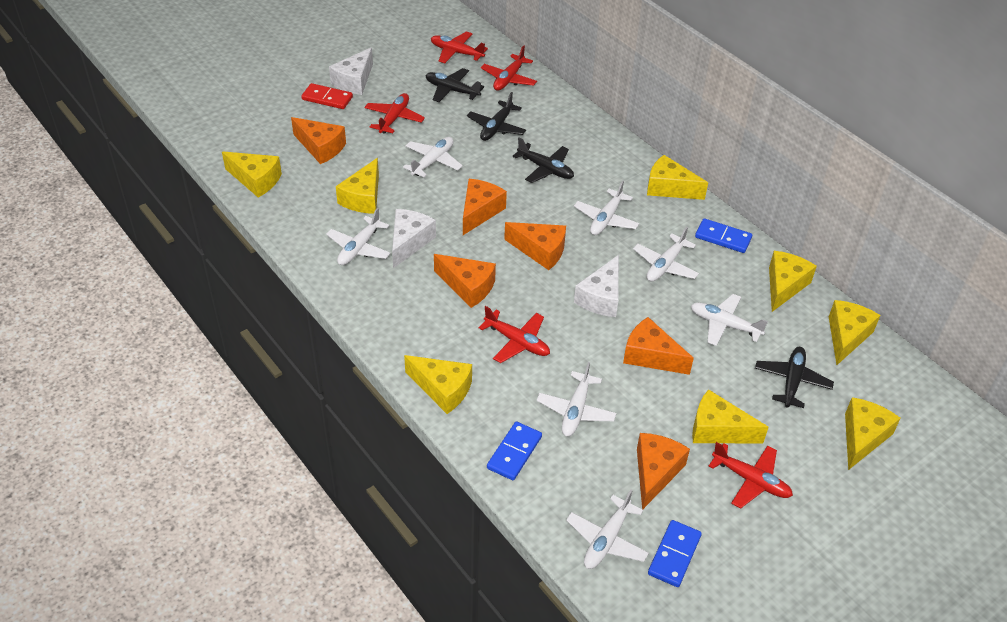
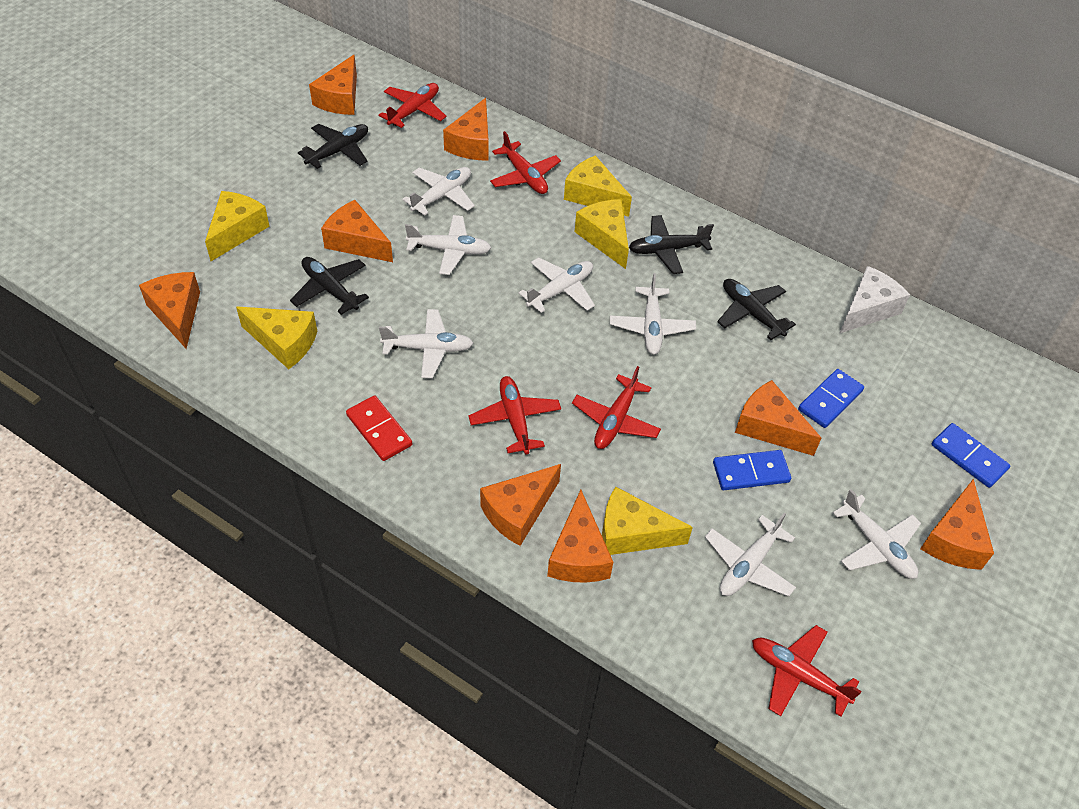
orange cheese: [291,117,346,164] [434,254,496,308] [463,179,507,235] [504,222,566,270] [623,317,694,375] [637,433,690,510] = 6 -> [139,272,200,349] [309,55,357,115] [321,200,393,262] [443,98,489,161] [480,464,561,546] [547,490,613,583] [735,380,821,456] [920,479,994,570] = 8
white cheese: [329,47,373,95] [392,209,436,268] [574,255,619,317] = 3 -> [839,266,910,334] = 1
yellow cheese: [222,151,282,198] [336,158,379,214] [404,355,472,414] [647,155,708,200] [692,389,769,443] [769,251,817,312] [829,300,880,365] [845,397,901,470] = 8 -> [205,191,270,261] [236,306,317,369] [564,155,632,217] [575,199,629,269] [602,486,693,555] = 5

